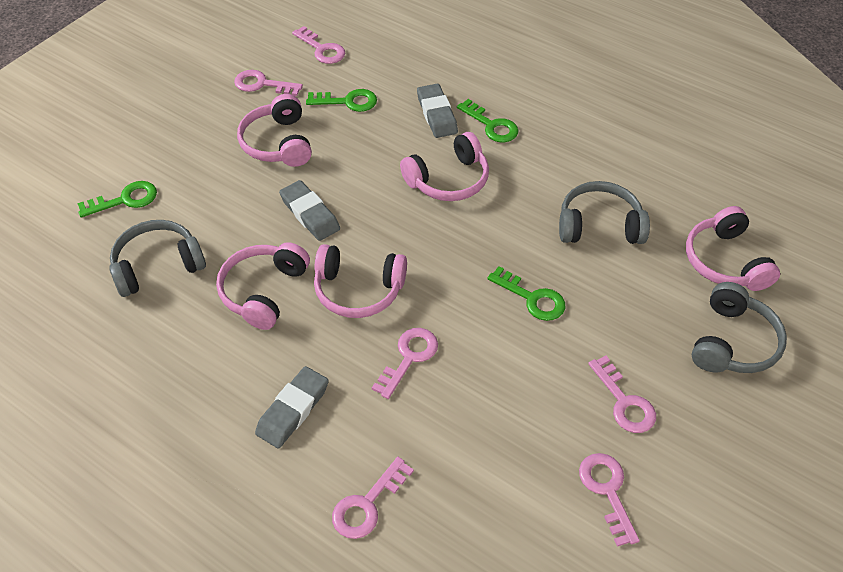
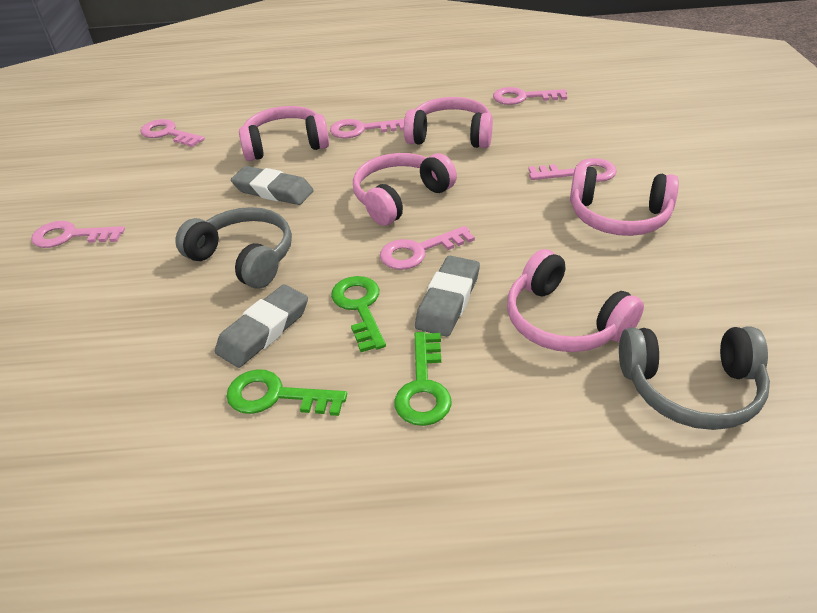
green key: [77,181,157,217] [306,89,377,112] [457,99,519,142] [487,266,565,321] = 4 -> [226,369,347,416] [331,276,386,352] [395,332,452,426] = 3
grey headphones: [109,220,206,297] [559,181,650,244] [692,282,787,373] = 3 -> [175,207,292,289] [619,327,770,430] = 2

